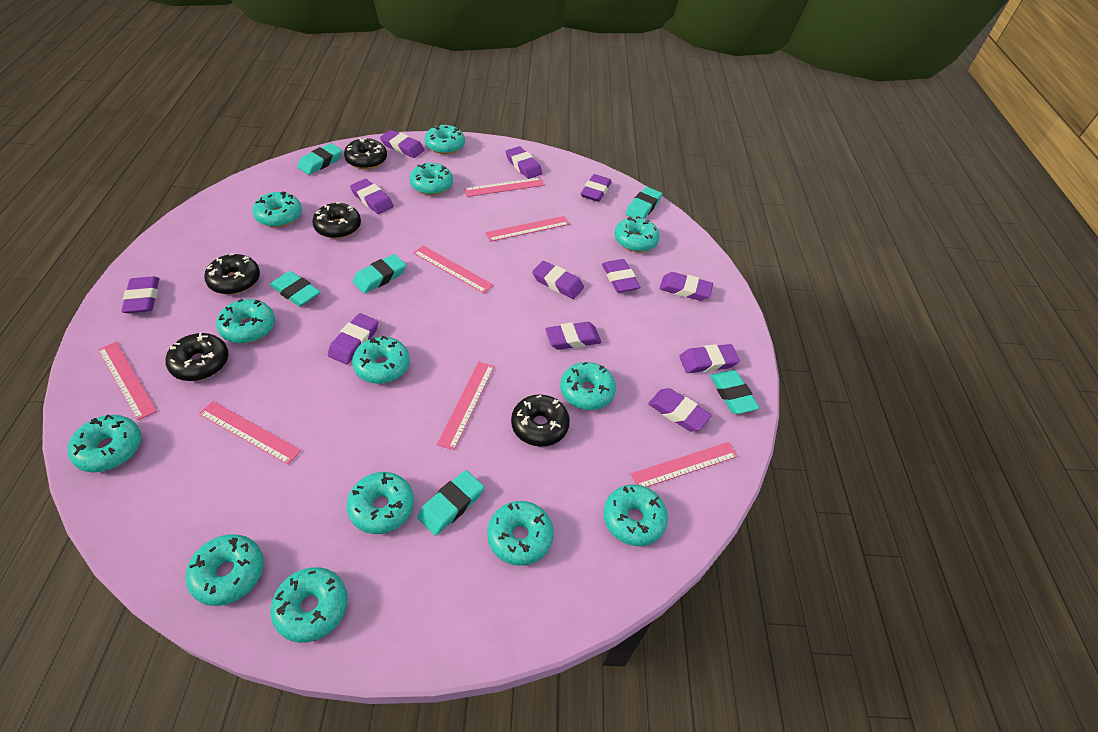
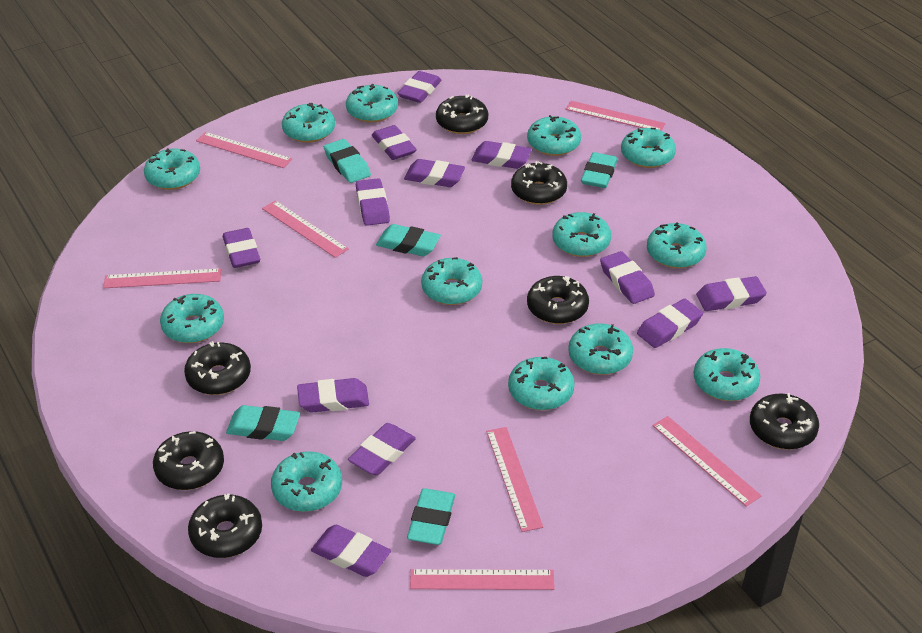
black donut: [166,332,229,381] [204,253,260,294] [312,202,361,239] [344,138,387,169] [511,394,570,447] = 5 -> [153,431,224,490] [184,341,251,395] [188,493,262,558] [436,95,488,134] [511,161,567,205] [527,276,589,324] [750,393,819,450] = 7
turquoise eraser: [270,271,320,306] [297,143,343,175] [353,254,406,294] [417,470,484,536] [625,187,662,219] [710,370,759,414] = 6 -> [226,405,300,441] [324,139,371,183] [376,224,441,256] [407,488,455,545] [581,152,618,188] = 5

